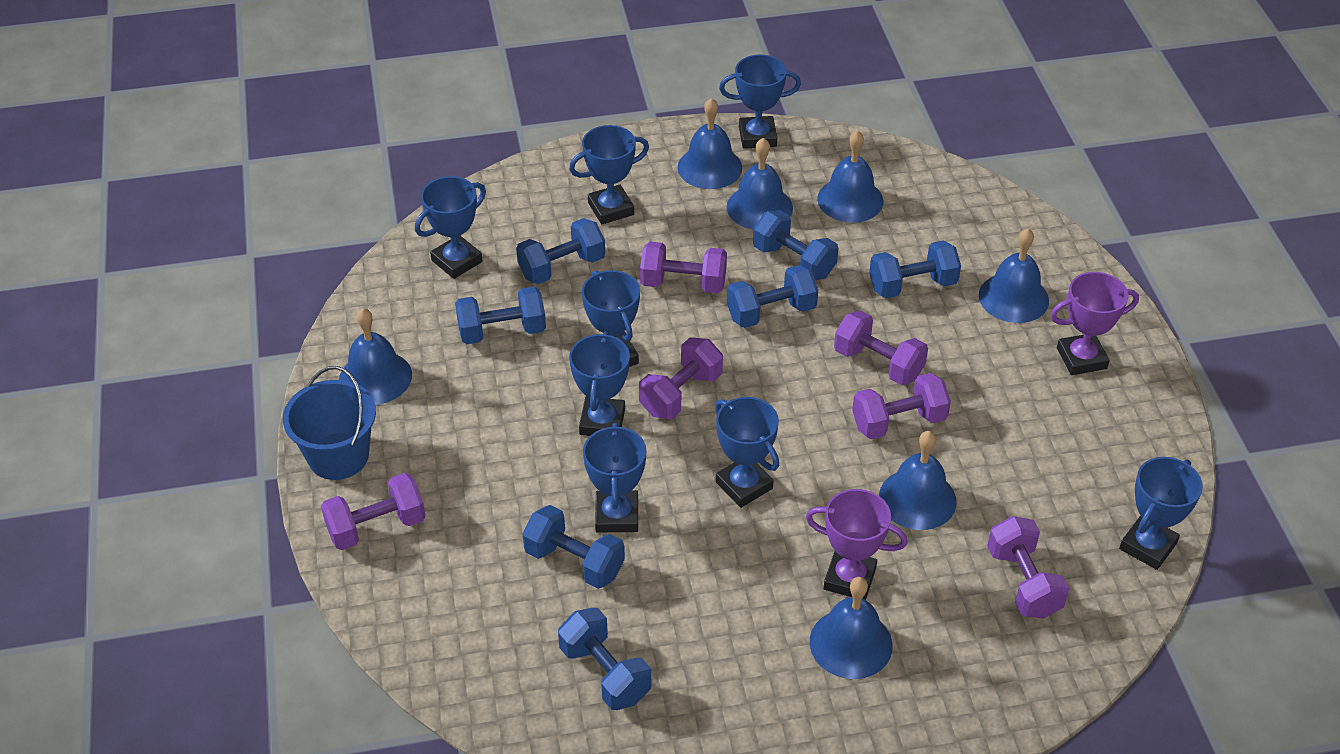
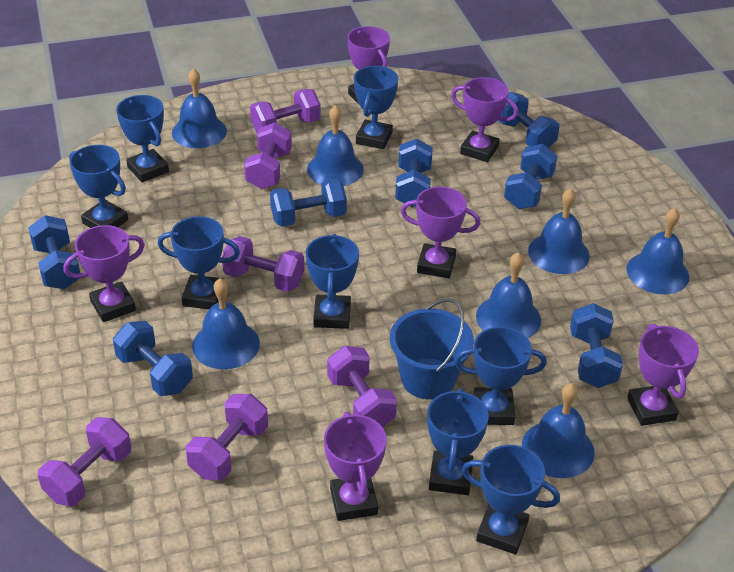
purple trophy: [806,489,908,600] [1051,272,1139,375] = 2 -> [64,225,145,322] [324,411,387,521] [347,26,390,104] [401,186,481,278] [451,77,518,162] [627,324,699,426] = 6

